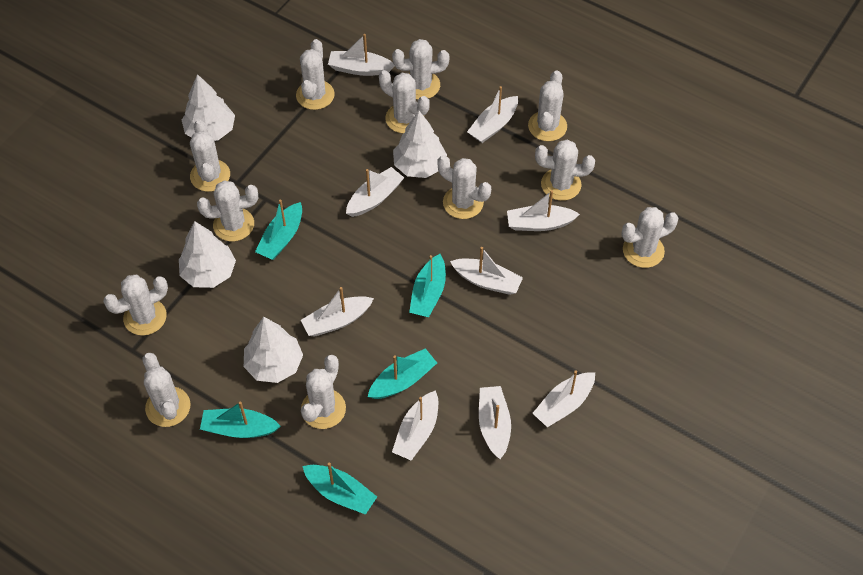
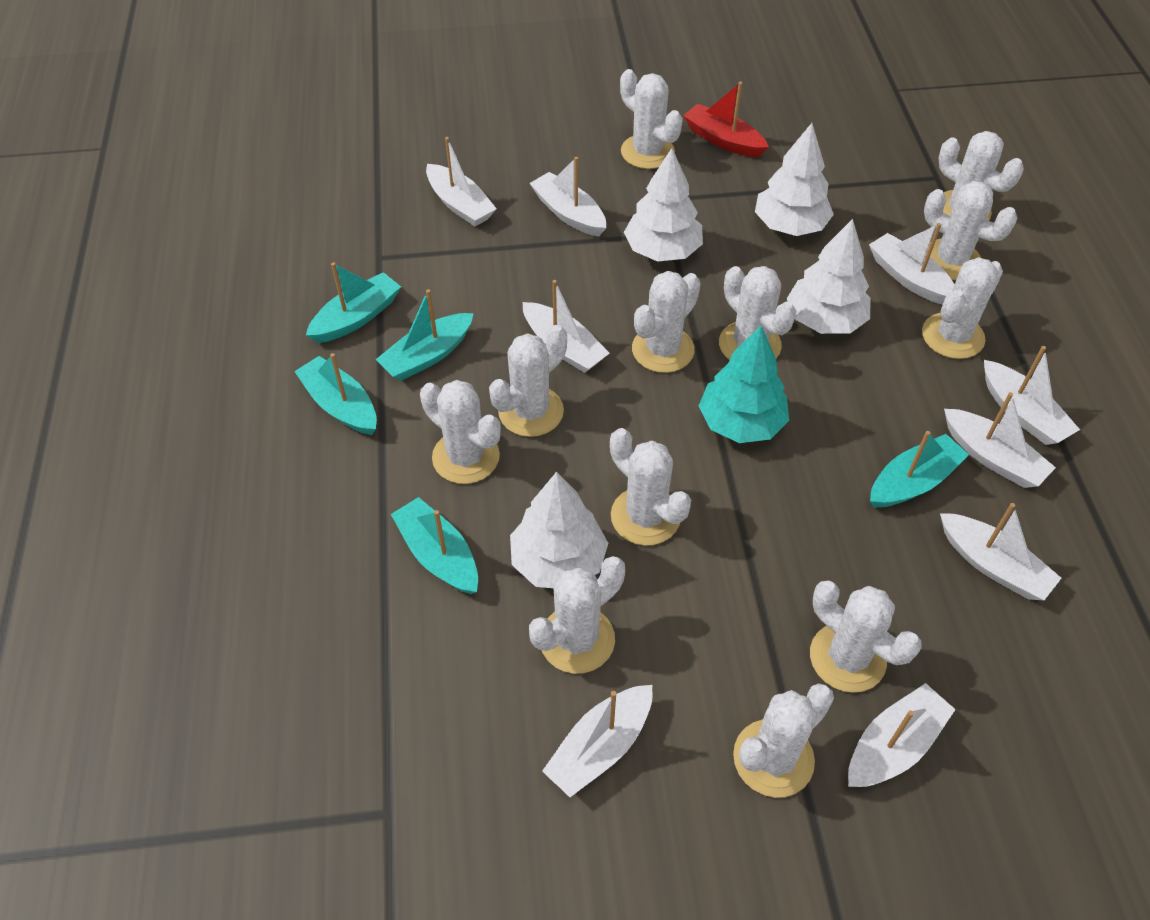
red boat: none = 0 -> [683,82,769,157] = 1
turquoise tree: none = 0 -> [699,326,789,443] = 1

